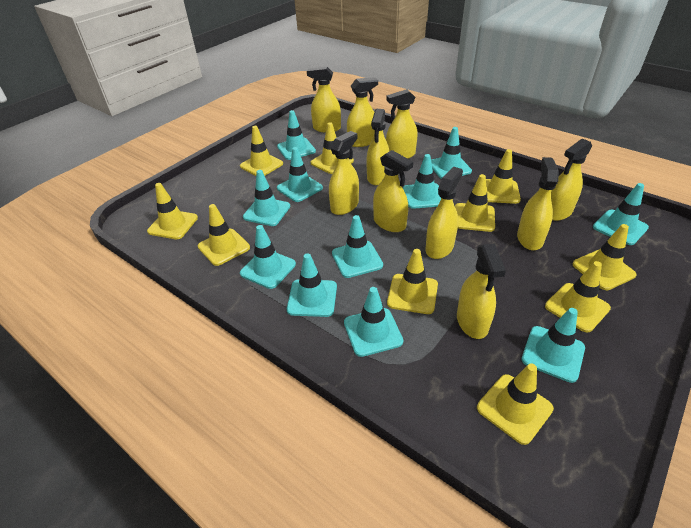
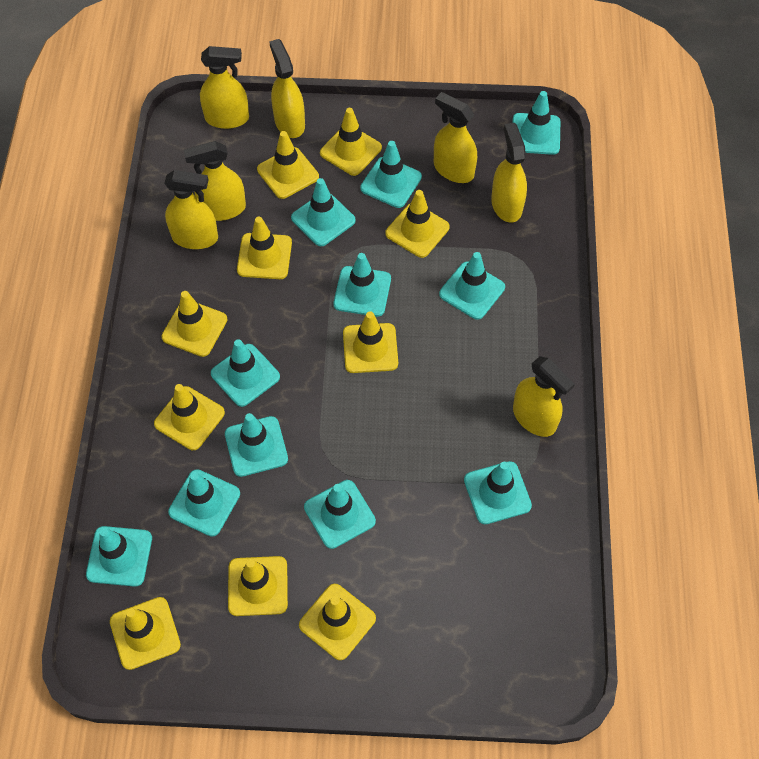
yellow spray bottle: [307,67,341,133] [329,131,359,215] [347,77,378,147] [366,109,389,185] [373,150,413,232] [386,89,418,159] [425,167,463,259] [457,244,506,339] [517,157,559,250] [551,139,592,221] = 10 -> [164,170,218,249] [184,141,246,221] [200,46,249,129] [269,39,305,138] [434,92,477,183] [491,123,527,223] [513,356,575,437] = 7

